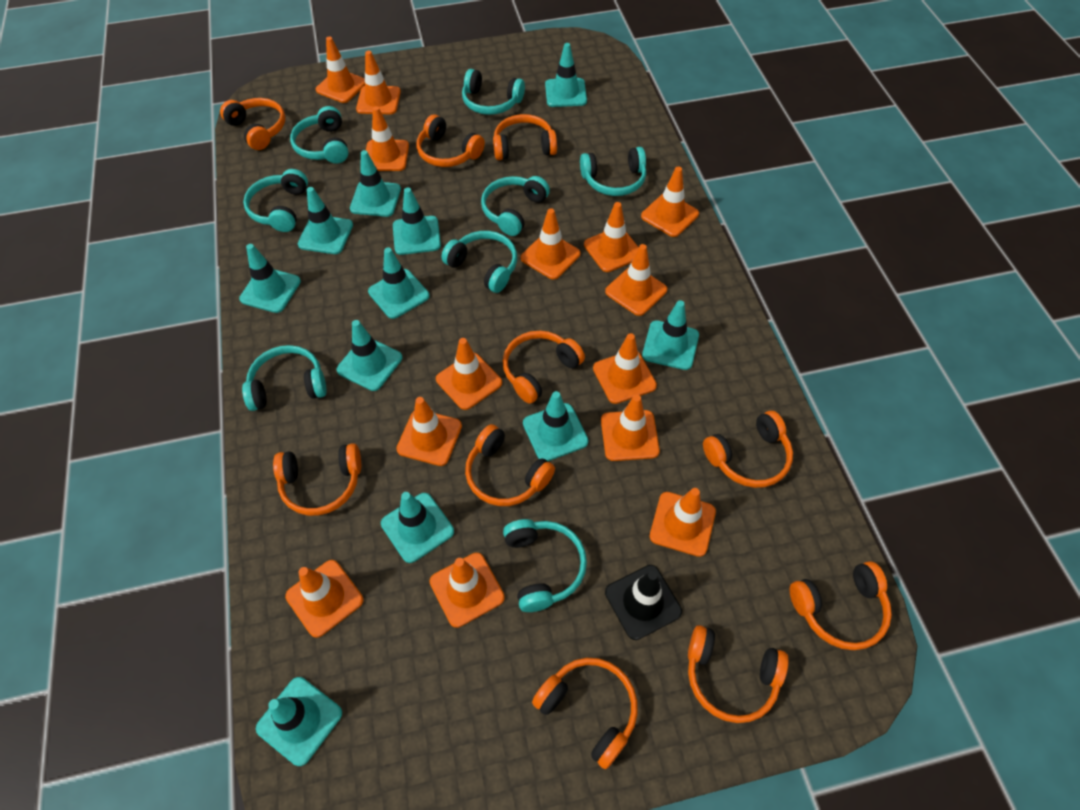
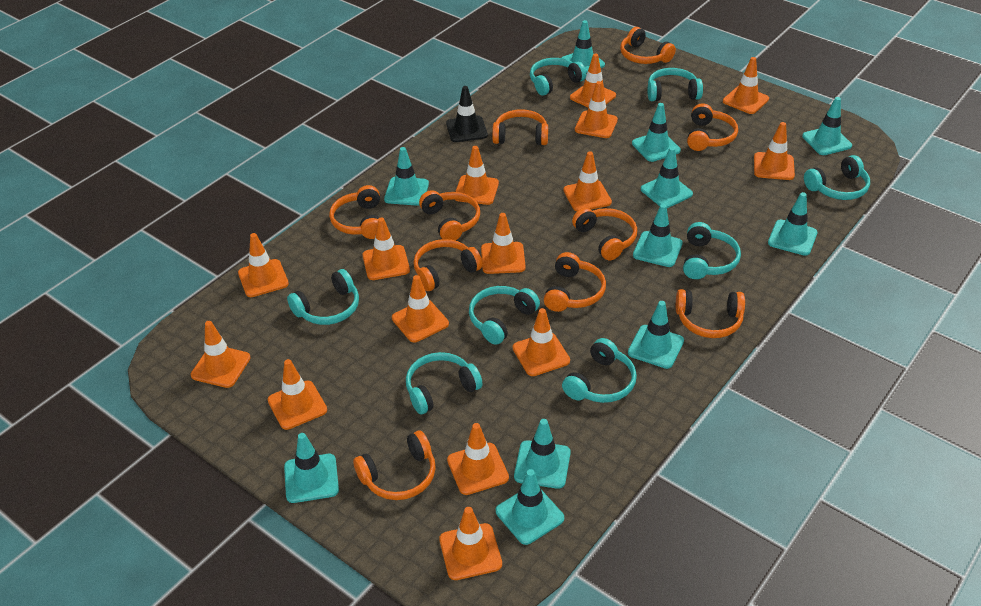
orange traffic cone: [285,560,363,638] [316,36,365,103] [356,51,401,114] [366,106,409,171] [396,397,462,466] [429,553,505,628] [436,338,502,410] [521,208,580,279] [584,202,639,272] [593,333,657,404] [601,395,660,461] [605,244,667,316] [641,167,699,237] [650,488,716,557] = 14 -> [191,321,251,388] [238,233,289,297] [267,359,327,430] [362,217,410,280] [392,275,449,342] [439,507,502,580] [447,423,509,495] [455,146,499,205] [481,213,526,274] [513,308,570,376] [563,151,612,212] [570,54,616,107] [575,81,618,138] [723,57,769,114] [754,122,795,180] = 15

